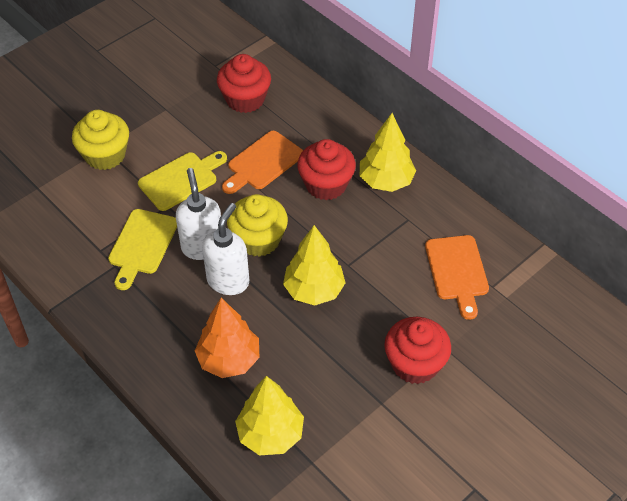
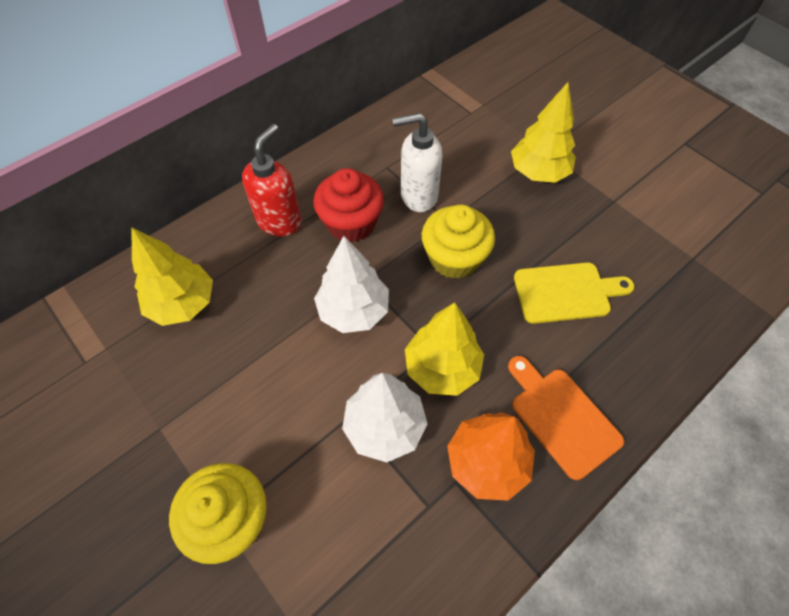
orange cutting board: [222,131,303,194] [425,235,489,320] = 2 -> [508,356,624,480] = 1
red cupcake: [217,54,271,113] [297,139,356,200] [384,317,451,384] = 3 -> [313,168,384,243] = 1
red soap dispenser: none = 0 -> [242,124,302,236] = 1
white soap dispenser: [176,168,221,260] [202,203,249,295] = 2 -> [392,113,443,212] = 1
white tree: none = 0 -> [314,236,389,333] [342,373,428,462] = 2
yellow cutting board: [108,209,177,290] [138,151,227,211] = 2 -> [514,262,634,324] = 1

